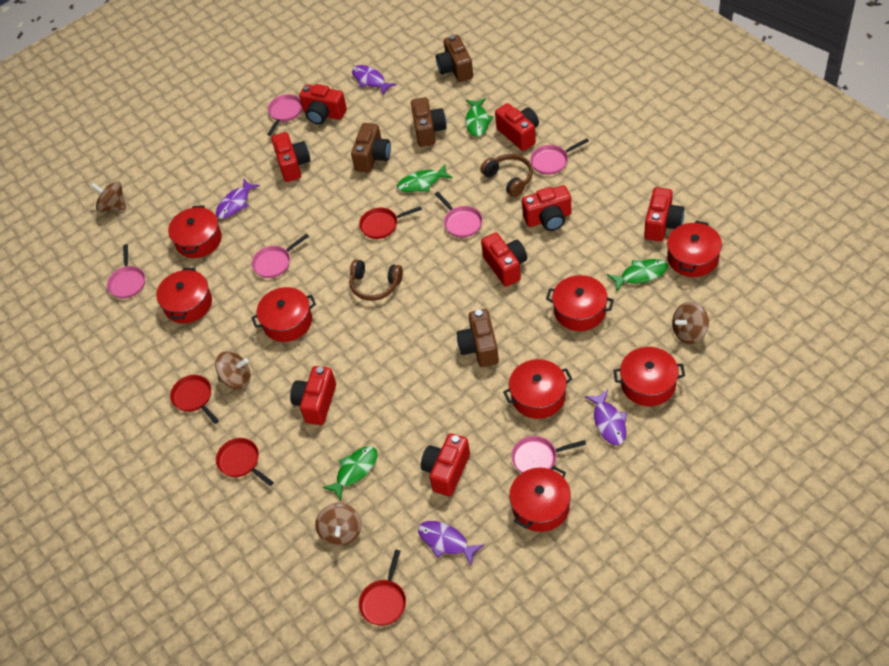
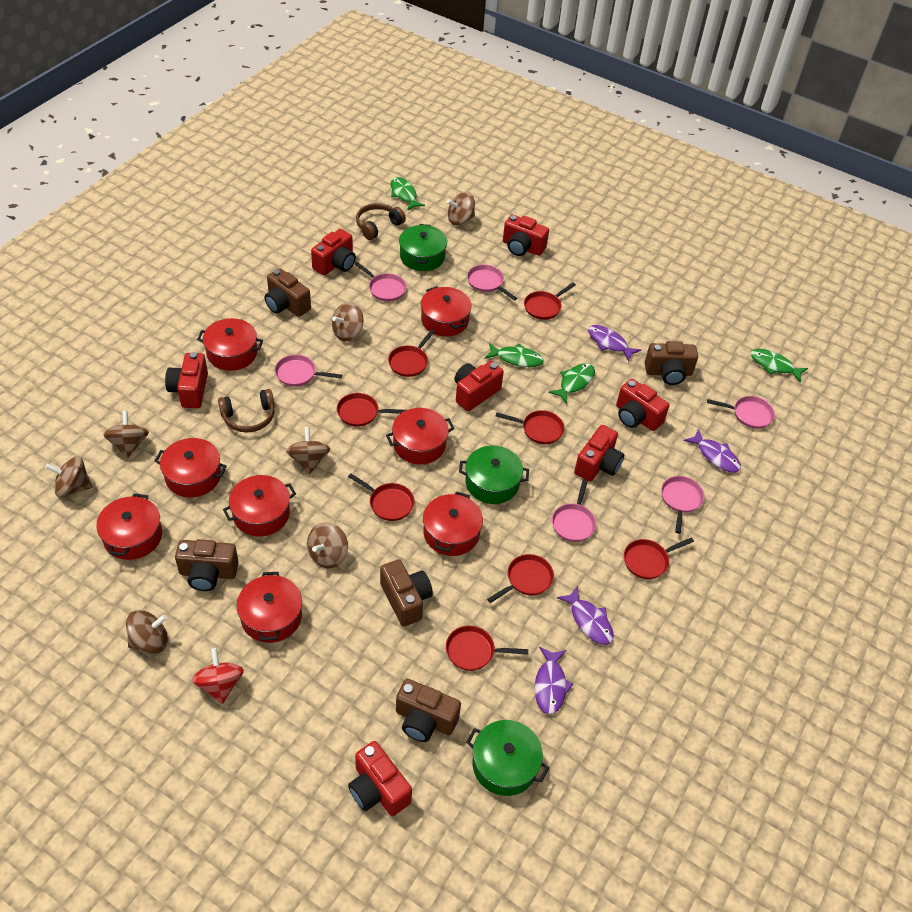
brown camera: [351,123,391,173] [411,97,446,147] [436,35,473,82] [457,309,499,367] = 4 -> [175,539,239,591] [265,268,311,317] [380,559,433,627] [396,679,461,742] [645,341,698,385] = 5
brown spinning top: [91,181,126,212] [215,351,251,389] [315,503,362,546] [672,301,709,344] = 4 -> [45,456,92,497] [103,410,149,458] [126,610,168,654] [286,427,330,475] [307,522,348,568] [332,302,364,341] [447,192,475,225] = 7
green pot: none = 0 -> [399,224,447,271] [459,445,529,504] [466,720,549,796] = 3
red camera: [271,132,311,182] [290,366,336,425] [299,84,347,125] [421,433,470,496] [481,232,527,287] [495,103,539,151] [522,185,572,231] [644,187,684,242] = 8 -> [165,352,208,408] [311,229,356,275] [348,741,412,816] [455,361,504,411] [503,215,549,256] [574,425,624,482] [616,379,670,431] = 7
red pan: [170,375,219,424] [216,438,274,486] [359,206,422,239] [359,550,406,626] = 4 -> [337,393,406,427] [348,473,414,521] [388,329,435,377] [446,626,528,671] [487,554,554,603] [496,410,565,444] [524,283,576,320] [624,538,694,579] = 8
red spinning top: none = 0 -> [192,648,244,704] = 1

